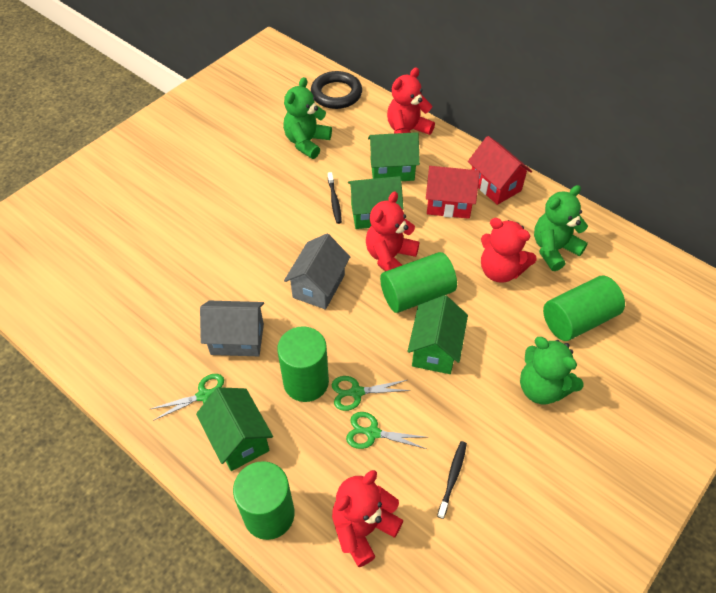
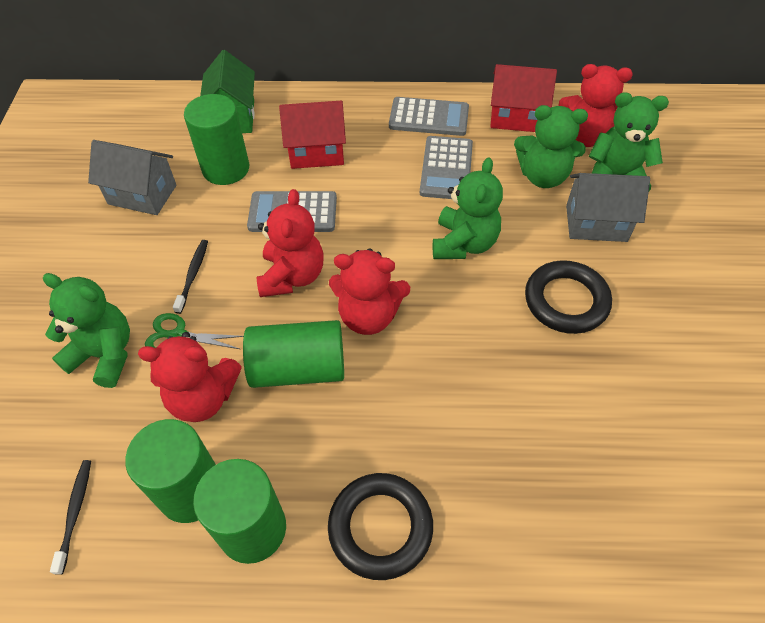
black ring: [311,71,362,109] = 1 -> [328,473,433,580] [525,260,612,334] = 2
green house: [196,387,273,471] [348,176,404,229] [368,132,420,181] [408,295,468,374] = 4 -> [200,50,255,133] = 1
green scissors: [151,374,224,421] [332,376,410,411] [346,412,426,449] = 3 -> [145,313,244,349] = 1
green teddy bear: [283,77,332,159] [520,337,583,404] [534,185,588,271] = 3 -> [43,273,130,388] [433,157,503,259] [514,105,588,188] [589,92,669,191] = 4
grey calculator: none = 0 -> [247,191,337,232] [389,97,469,136] [420,136,473,199] = 3

